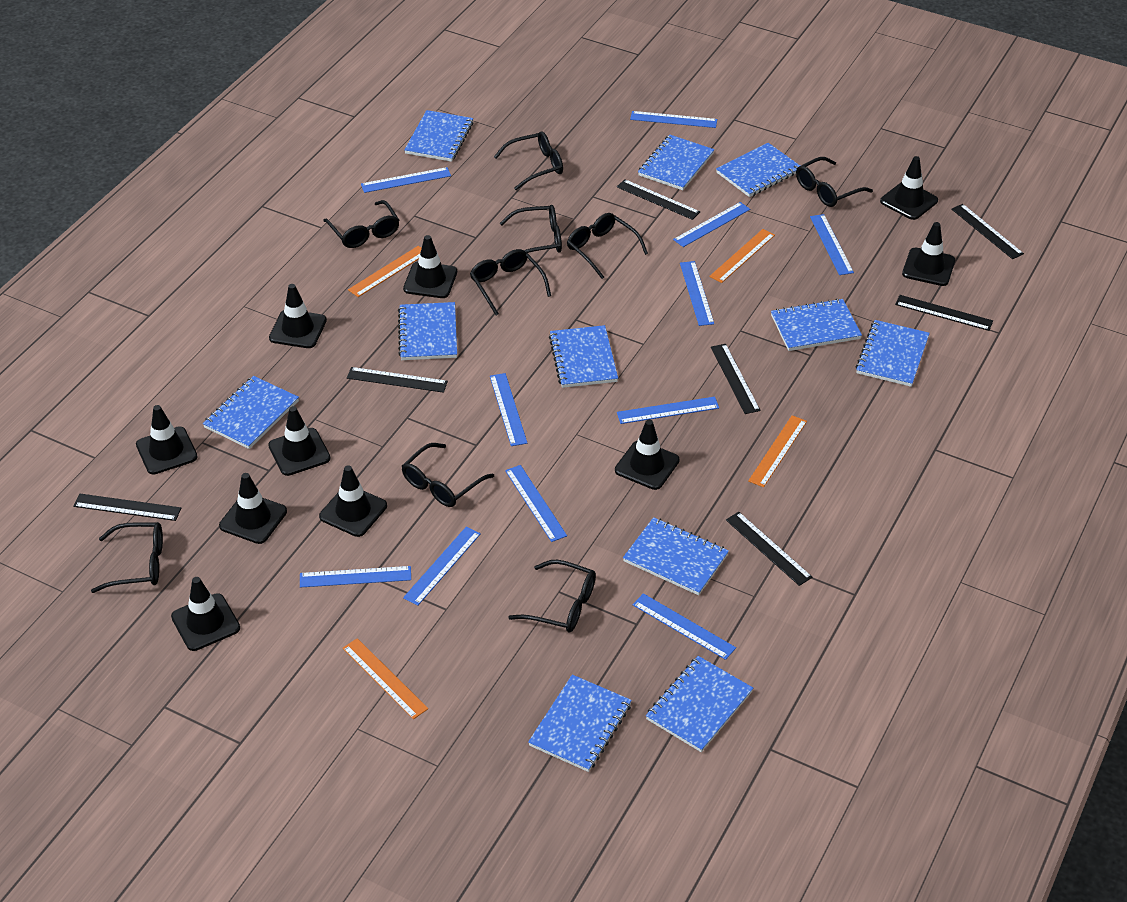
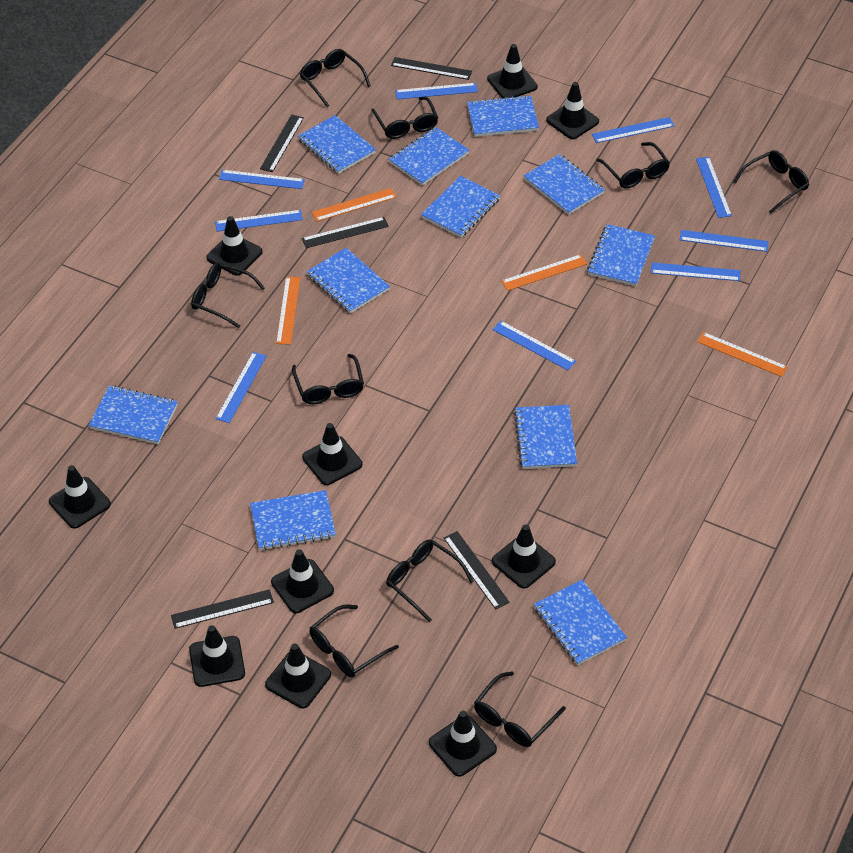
black ruler: [73,493,181,521] [347,367,448,393] [617,179,700,220] [711,344,760,414] [726,512,812,586] [895,295,993,331] [951,204,1024,259] = 7 -> [171,589,274,629] [260,115,304,172] [302,217,389,248] [391,57,472,80] [444,531,510,609] = 5
blue ruler: [300,566,411,588] [361,167,451,193] [403,526,481,606] [490,373,527,446] [505,465,567,542] [617,397,719,424] [630,111,717,128] [633,593,736,660] [673,202,750,247] [680,261,714,326] [810,214,854,275] = 11 -> [215,210,303,232] [215,352,266,423] [219,170,305,189] [395,83,478,99] [492,321,576,370] [592,117,674,143] [651,262,740,281] [680,230,769,252] [696,157,732,218] = 9

